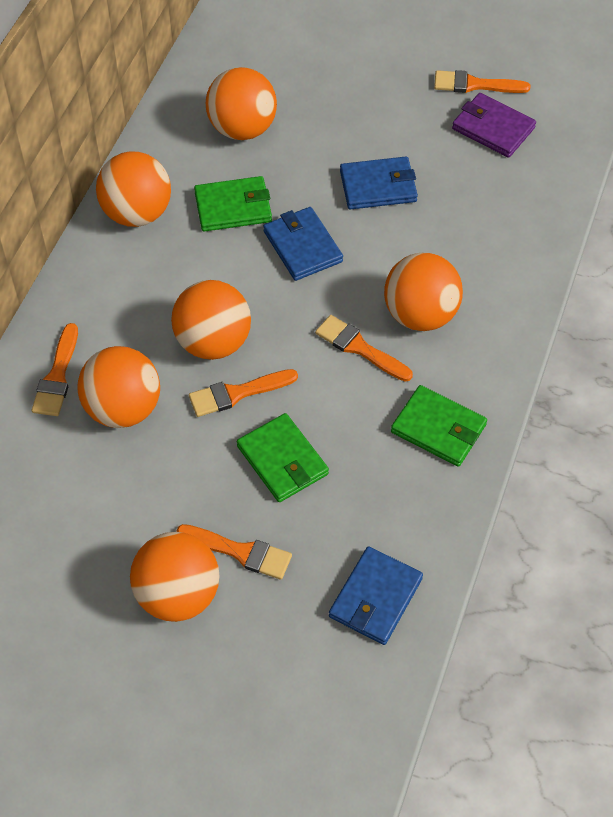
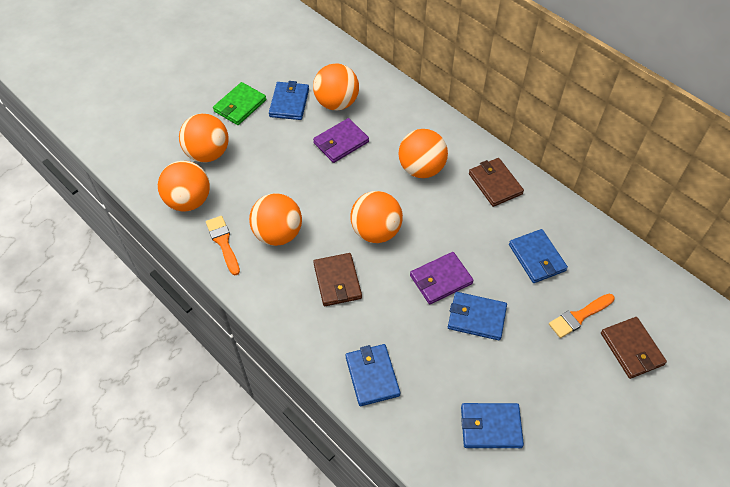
blue wallet: [263,207,343,281] [329,546,423,645] [340,157,418,210] = 3 -> [269,81,309,120] [346,344,400,406] [448,292,507,340] [461,403,524,448] [509,229,568,283] = 5
brown wallet: none = 0 -> [313,253,362,306] [469,158,524,207] [601,317,667,379] = 3
green wallet: [194,176,272,232] [237,413,329,502] [391,385,487,467] = 3 -> [213,82,266,125] = 1
orange brush: [32,323,78,416] [176,524,292,580] [189,369,298,417] [315,315,413,382] [434,70,530,93] = 5 -> [206,216,240,275] [549,294,615,338] = 2
purple wallet: [452,93,536,158] = 1 -> [313,118,369,163] [410,252,474,304] = 2

